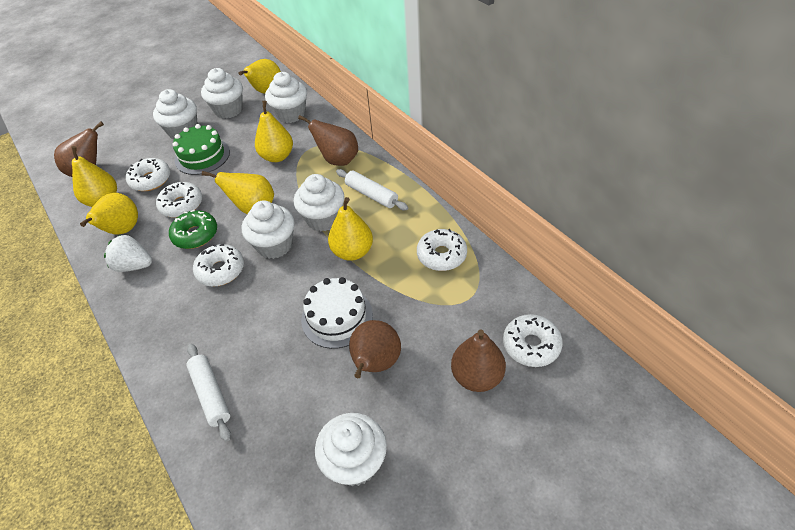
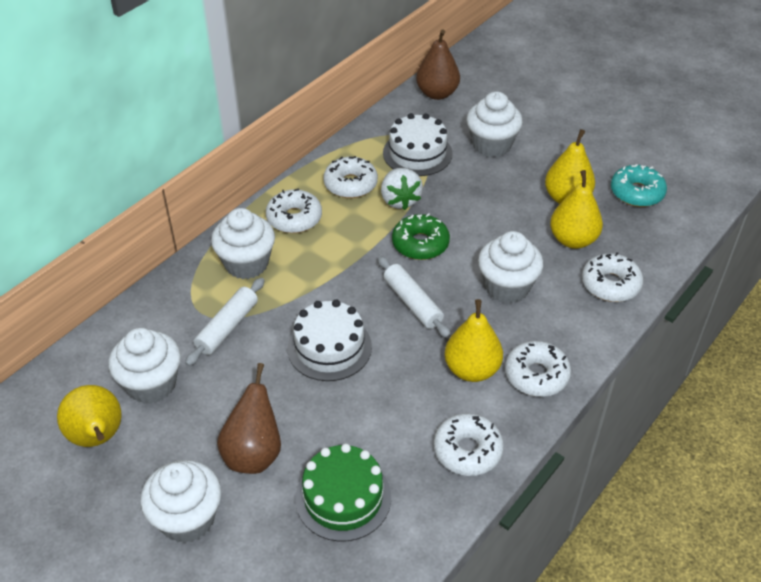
brown pear: [54,122,104,177] [298,115,358,166] [349,320,401,378] [451,329,506,392] = 4 -> [217,363,281,474] [416,30,460,100] = 2
turquoise donut: none = 0 -> [611,164,667,207] = 1
white cake: [301,277,373,349] = 1 -> [287,300,372,381] [383,113,453,176] = 2
white cupcake: [153,89,198,140] [201,68,243,119] [242,201,295,259] [265,72,307,123] [294,174,345,231] [315,413,387,486] = 6 -> [108,328,181,404] [140,460,221,543] [211,208,275,279] [466,91,523,157] [478,231,543,303] = 5
yellow pear: [71,146,117,207] [80,193,138,235] [202,171,274,214] [239,59,281,94] [255,101,293,162] [328,197,373,261] = 6 -> [57,385,122,447] [445,299,503,382] [545,129,595,204] [550,170,603,249] = 4

